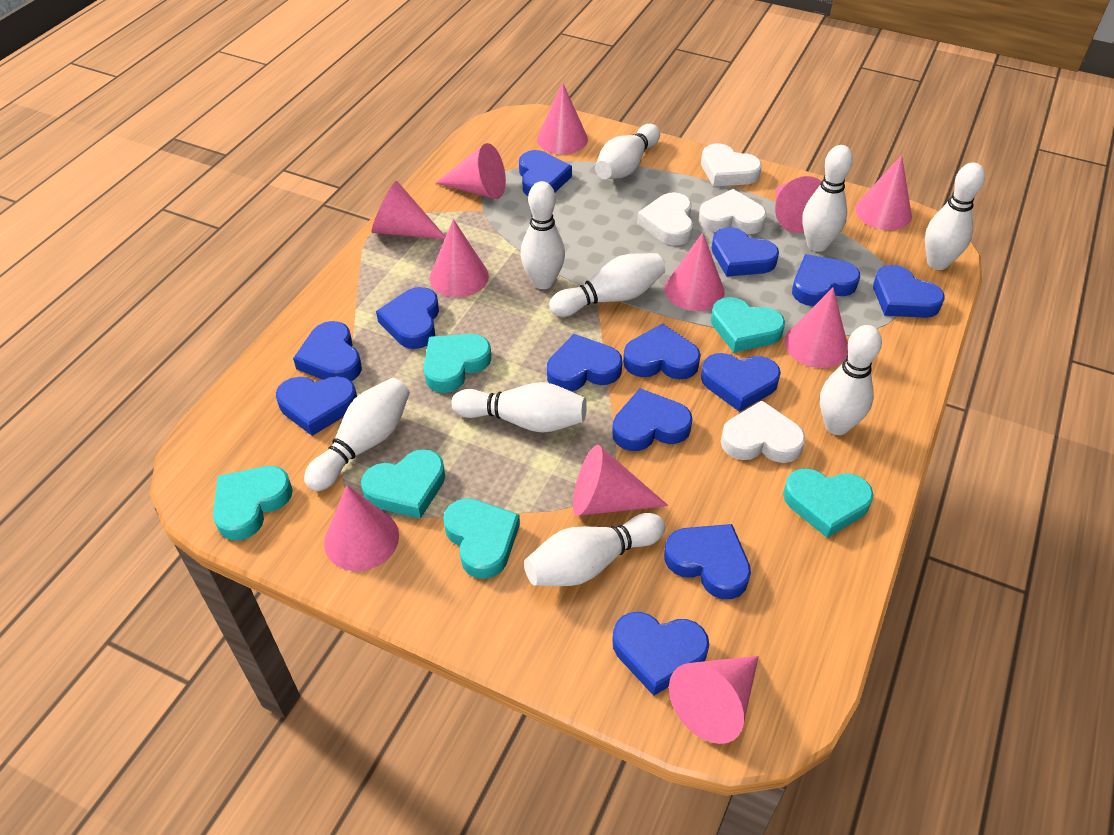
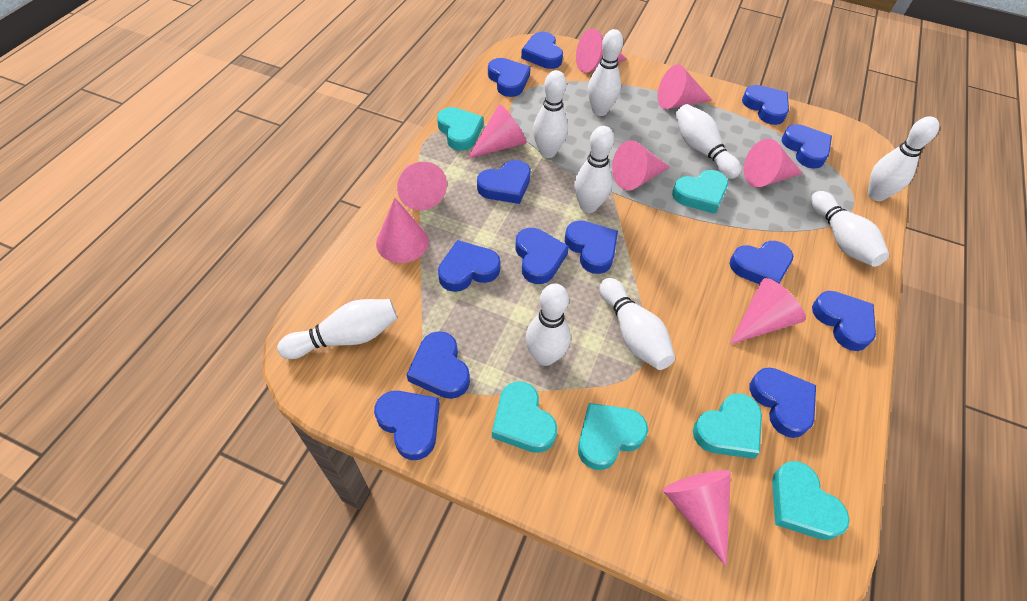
pink cone: [324,485,399,571] [372,181,446,239] [430,219,489,297] [435,143,506,199] [537,83,588,154] [573,445,669,516] [665,233,725,311] [669,656,759,744] [775,176,821,233] [785,288,848,368] [855,155,912,230] = 11 -> [376,198,429,263] [397,162,447,210] [467,104,527,159] [576,28,627,73] [612,140,670,191] [658,64,713,109] [663,470,731,567] [729,278,806,345] [744,139,803,187] = 9
white heart: [637,192,693,246] [698,189,767,234] [701,144,762,187] [721,400,805,463] = 4 -> none = 0

